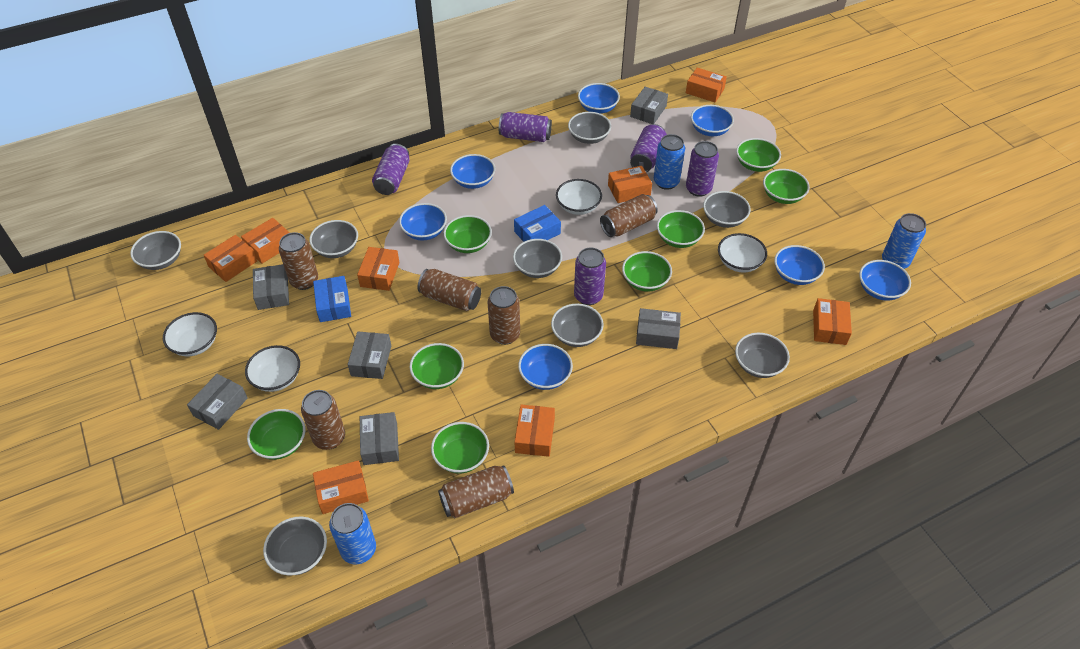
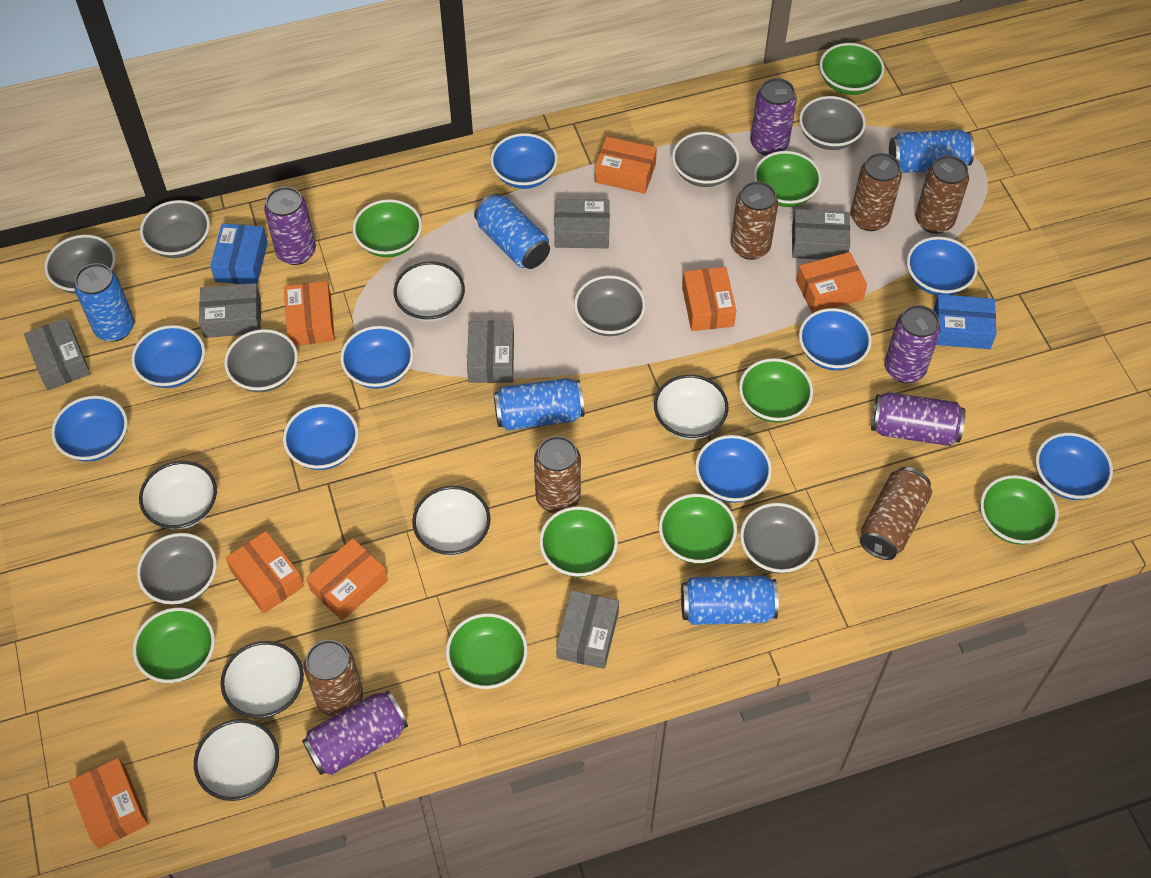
blue bowl: [399,203,447,241] [450,154,495,189] [518,344,573,390] [578,83,620,114] [691,105,734,136] [774,245,825,285] [859,260,911,301] = 7 -> [51,396,128,462] [131,325,205,388] [283,404,359,470] [340,326,414,389] [490,133,558,189] [695,435,772,503] [799,308,872,370] [907,237,978,296] [1036,433,1113,500] = 9
blue can: [329,503,376,564] [654,134,685,190] [882,213,926,269] = 3 -> [74,263,134,342] [474,193,550,269] [493,378,585,431] [681,576,779,625] [889,129,974,173] = 5
green bowl: [247,409,305,460] [410,343,464,389] [431,422,489,473] [443,215,492,253] [622,251,672,292] [657,210,705,248] [736,138,781,172] [763,169,810,204] = 8 -> [133,608,215,683] [352,199,422,257] [446,613,528,689] [539,506,618,577] [659,494,737,564] [739,358,813,423] [754,151,822,207] [819,43,884,95] [980,475,1059,545] = 9
orange box: [204,235,257,282] [241,218,290,264] [313,460,369,514] [357,247,400,291] [515,405,555,457] [608,166,652,203] [686,68,727,102] [813,298,852,345] = 8 -> [69,758,148,849] [225,531,304,614] [284,281,335,346] [306,538,388,621] [595,136,657,194] [682,267,736,331] [796,252,867,313] = 7
white bowl: [163,312,217,356] [245,345,300,392] [556,179,602,215] [718,233,767,273] = 4 -> [139,461,217,530] [194,719,279,801] [221,641,304,718] [394,261,465,322] [412,486,491,556] [654,375,729,440] = 6

